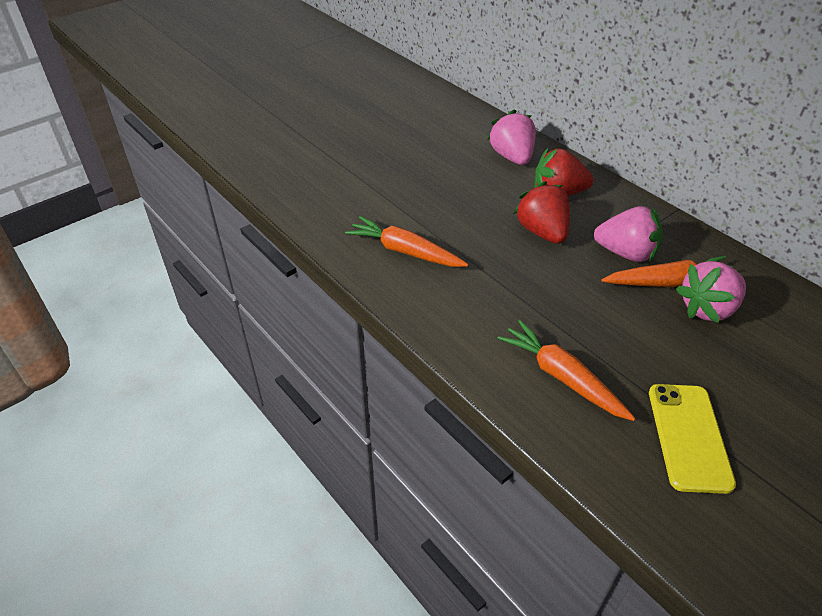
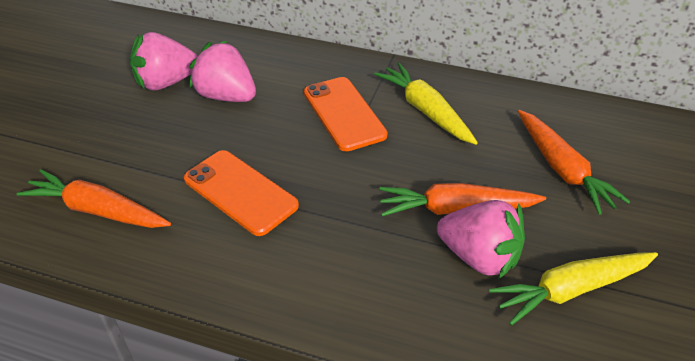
orange phone: none = 0 -> [184,150,299,236] [304,77,387,152] = 2
red strawberry: [514,181,570,244] [534,148,593,196] = 2 -> none = 0
yellow carrot: none = 0 -> [374,63,478,145] [489,252,658,325] = 2
yellow phone: [649,384,736,494] = 1 -> none = 0

